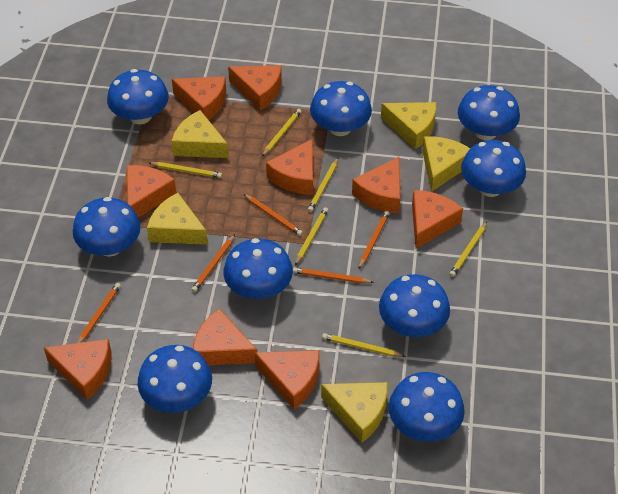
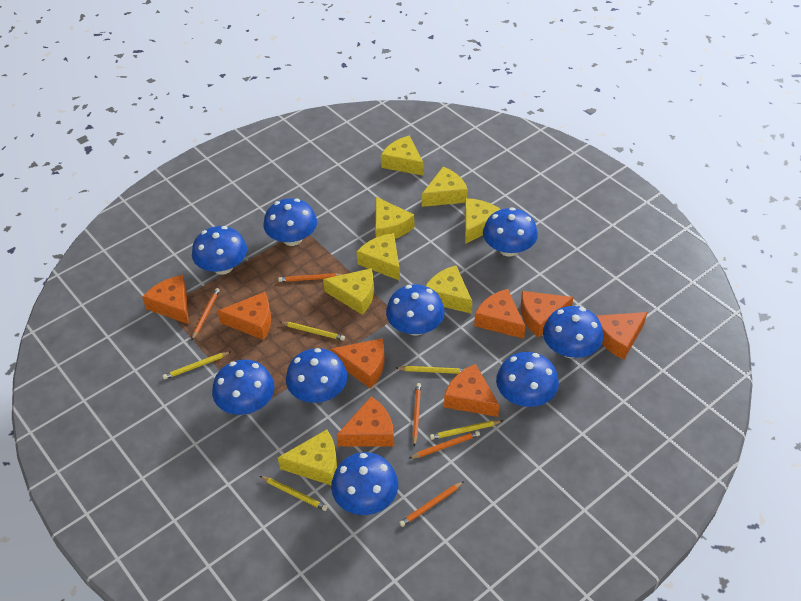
orange cheese: [44,339,112,400] [127,165,176,218] [172,76,226,120] [193,309,257,365] [228,65,282,111] [255,350,319,409] [266,139,313,195] [352,157,400,213] [412,190,463,249] = 9 -> [142,275,189,324] [218,292,271,340] [331,338,385,389] [337,397,394,446] [444,364,499,417] [474,289,525,339] [521,291,573,338] [596,312,647,360] = 8
yellow cheese: [147,193,208,245] [172,110,228,158] [321,382,387,443] [381,102,436,149] [423,136,470,192] = 5 -> [278,430,337,485] [323,268,374,315] [357,233,400,281] [375,197,414,239] [381,136,424,176] [422,167,468,207] [426,266,472,314] [465,198,501,244] = 8
yellow pencil: [149,162,222,178] [262,109,302,157] [295,207,328,265] [308,158,338,212] [322,333,406,357] [449,222,487,277] = 6 -> [162,351,232,380] [260,476,328,511] [280,322,345,341] [396,366,464,374] [430,420,502,440] = 5

